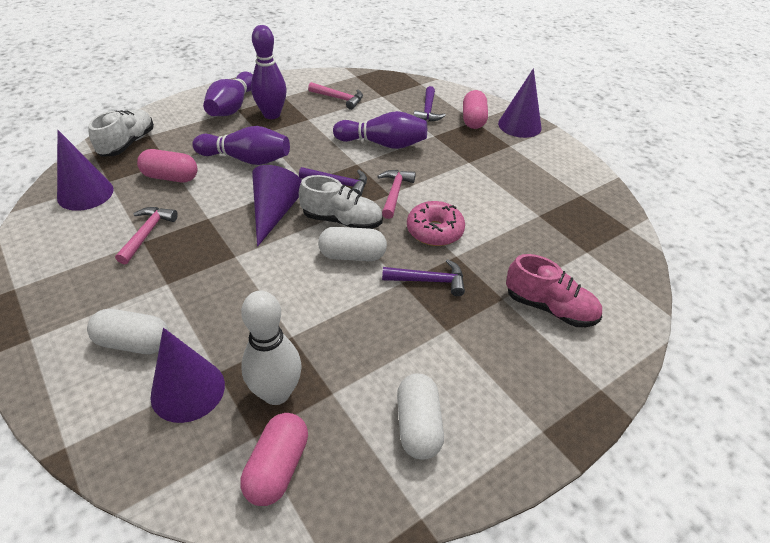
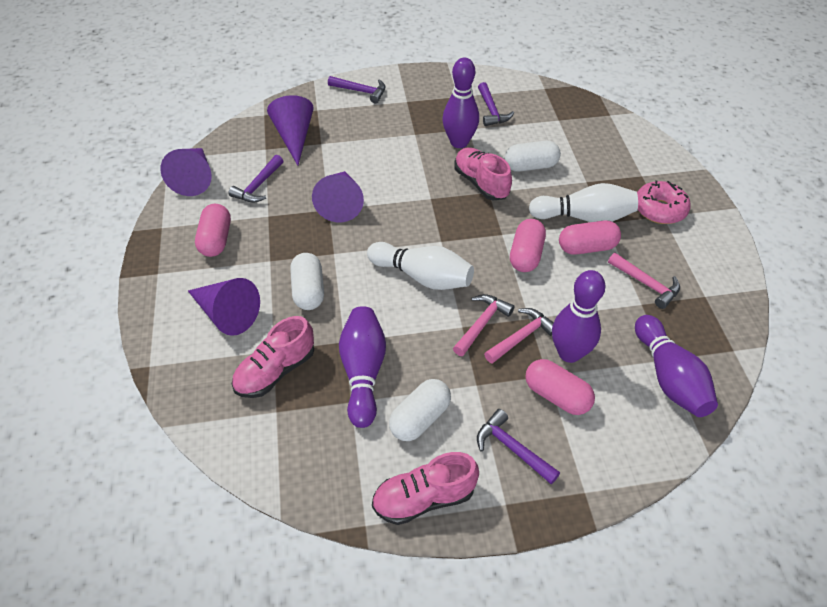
pink capsule: [137,149,197,183] [241,413,308,506] [463,90,488,129] = 3 -> [195,204,231,257] [510,219,546,272] [525,359,595,415] [559,221,621,255] = 4
pink shoe: [506,254,602,327] = 1 -> [232,316,314,398] [372,452,479,525] [454,147,512,200] = 3
purple hammer: [299,167,367,195] [382,259,465,296] [413,86,446,122] = 3 -> [229,155,283,203] [328,76,385,104] [477,409,560,484] [478,82,514,126] = 4
white bowling pin: [241,290,302,405] = 1 -> [367,242,474,290] [529,183,638,222] = 2
white shoe: [88,109,154,157] [299,175,383,229] = 2 -> none = 0

